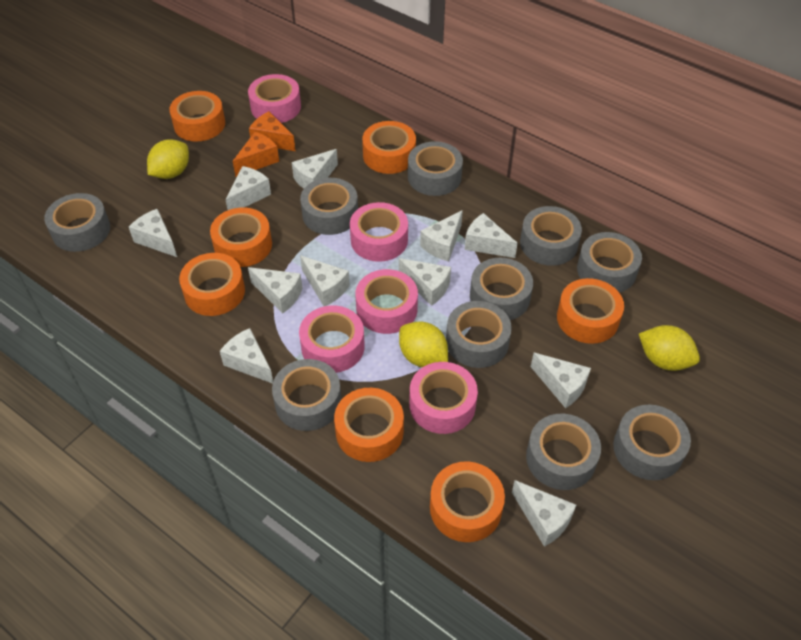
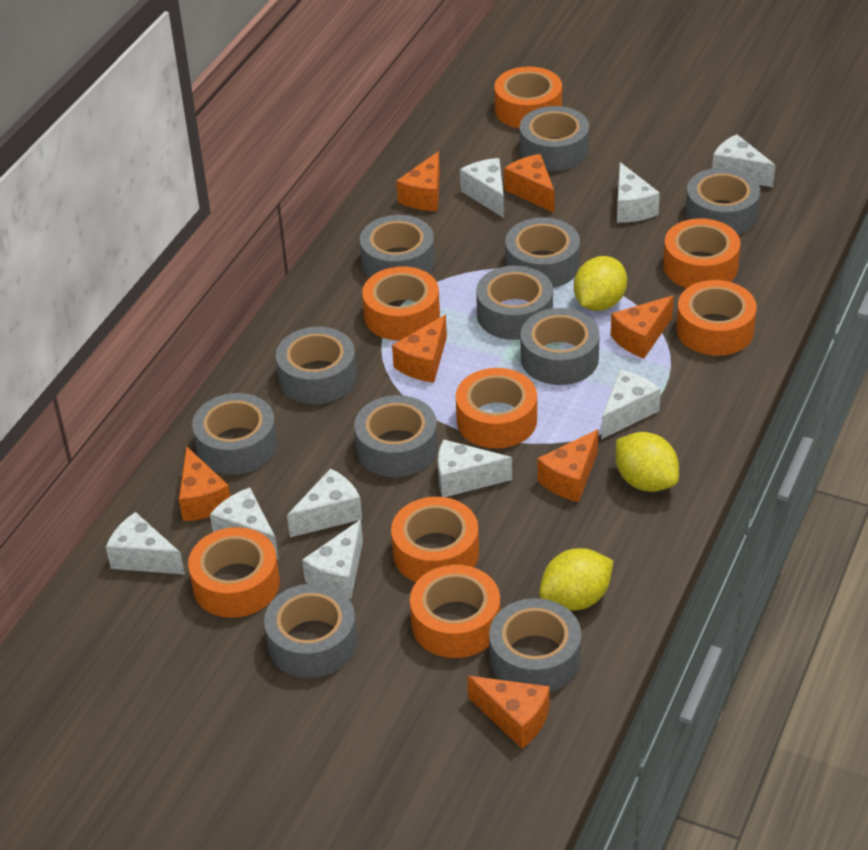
grey tape: [44,193,110,252] [272,359,341,431] [300,178,358,235] [408,141,463,196] [446,301,512,368] [470,258,533,320] [520,206,582,266] [526,414,601,490] [577,232,642,292] [613,405,691,480] = 10 -> [192,393,277,475] [264,584,357,678] [276,327,357,404] [354,395,438,477] [360,215,435,278] [476,265,553,340] [489,598,581,693] [505,218,580,288] [520,106,589,171] [520,308,600,385] [685,168,760,235] = 11
orange cheese: [233,132,279,177] [249,111,295,151] = 2 -> [179,446,230,521] [392,315,447,383] [397,151,440,211] [467,676,549,749] [504,154,554,213] [538,429,599,502] [611,295,674,358] = 7
orange tape: [169,91,225,142] [179,253,245,316] [210,208,272,267] [334,388,404,462] [362,121,416,174] [430,461,505,542] [557,278,624,344] = 7 -> [188,527,280,618] [362,267,440,341] [391,497,479,582] [410,565,500,658] [456,368,537,449] [494,66,562,129] [663,218,740,288] [676,280,757,356] = 8
pink tape: [248,74,301,123] [299,306,365,373] [350,202,408,262] [355,269,418,334] [409,362,478,434] = 5 -> none = 0
white cheese: [129,209,177,257] [220,328,273,384] [225,166,271,210] [248,267,303,314] [292,149,338,189] [300,255,350,306] [399,258,451,306] [420,210,463,261] [465,213,518,258] [512,480,576,547] [531,353,591,408] = 11 -> [106,512,185,575] [210,488,279,560] [287,468,362,537] [302,520,363,599] [438,439,512,497] [460,158,504,218] [601,369,661,439] [617,162,660,223] [712,134,776,187] = 9

